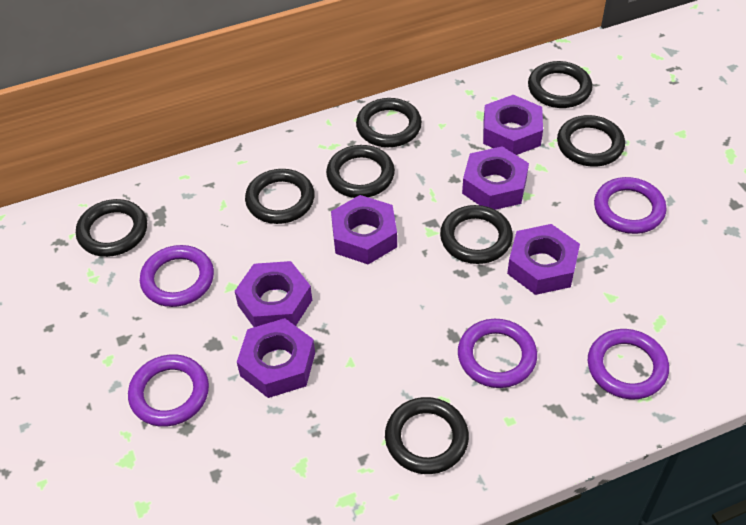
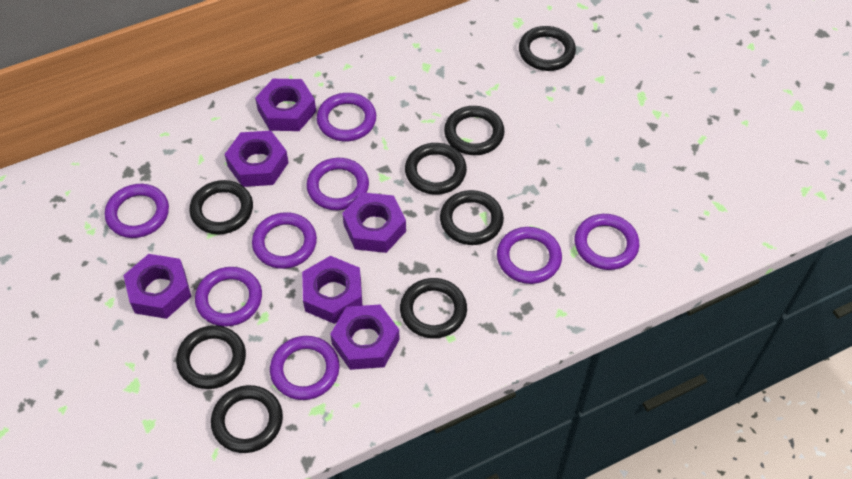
purple ring: [128,354,209,427] [140,245,214,307] [458,319,537,388] [588,329,669,399] [594,177,666,234] = 5 -> [105,184,169,238] [195,267,262,327] [252,212,317,269] [270,336,340,400] [306,158,369,210] [317,93,376,141] [497,227,562,284] [575,214,639,270] = 8

